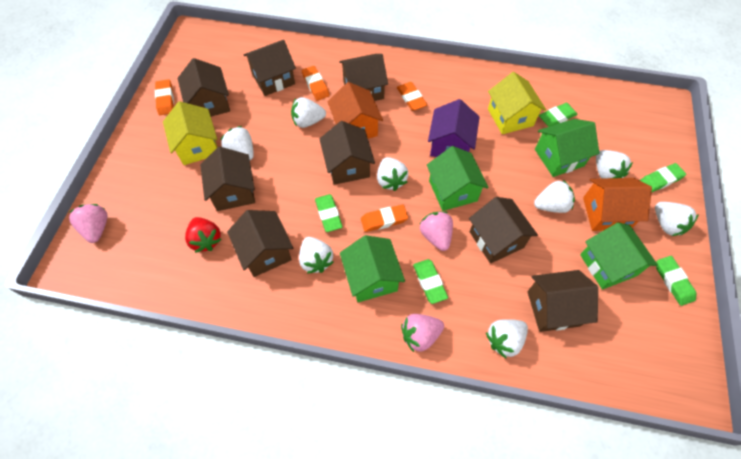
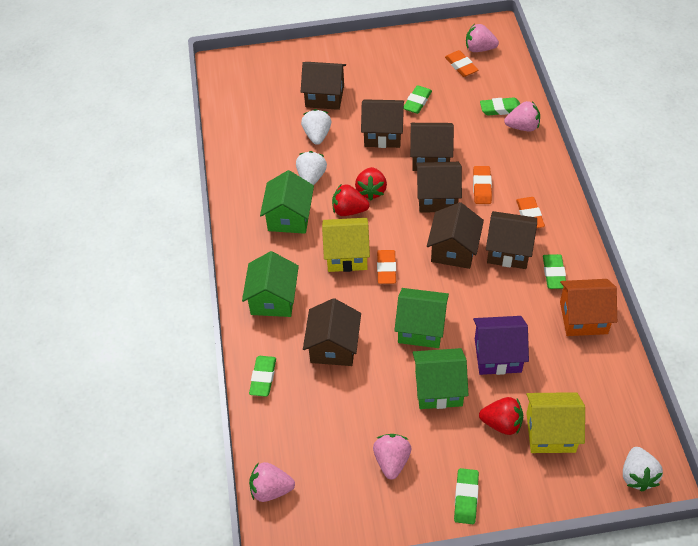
brown house: [178,58,230,117] [200,147,255,211] [227,210,293,277] [244,40,296,96] [320,121,375,185] [339,54,388,101] [469,197,538,264] [527,270,598,332] = 8 -> [301,62,346,110] [303,298,361,366] [361,99,404,148] [410,123,454,171] [416,162,462,213] [427,202,484,269] [486,211,537,269] = 7
orange house: [328,82,383,139] [583,178,652,231] = 2 -> [560,279,617,336] = 1
pink strawberry: [69,204,108,243] [401,314,444,352] [420,212,453,251] = 3 -> [249,462,295,502] [373,434,411,480] [466,24,499,52] [504,101,540,131] = 4
red strawberry: [185,217,222,253] = 1 -> [332,184,370,216] [355,167,387,201] [479,397,523,435] = 3
white strawberry: [220,126,254,160] [291,97,326,128] [299,237,334,274] [377,157,408,191] [486,319,528,358] [534,180,575,213] [596,150,633,179] [655,202,699,236] = 8 -> [296,151,327,185] [301,109,331,145] [623,447,663,491] = 3

